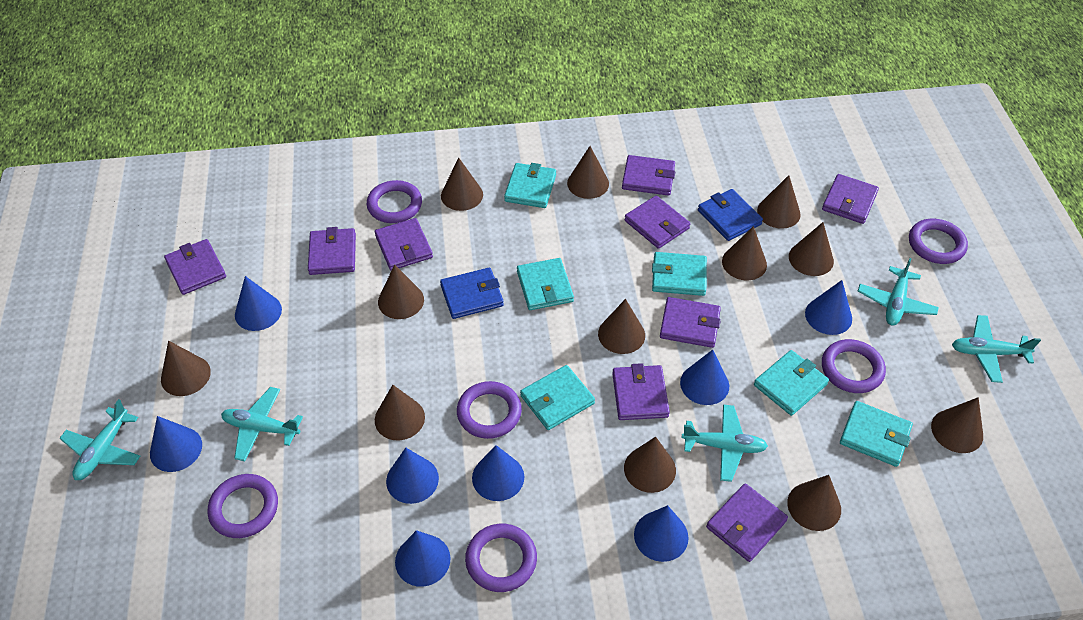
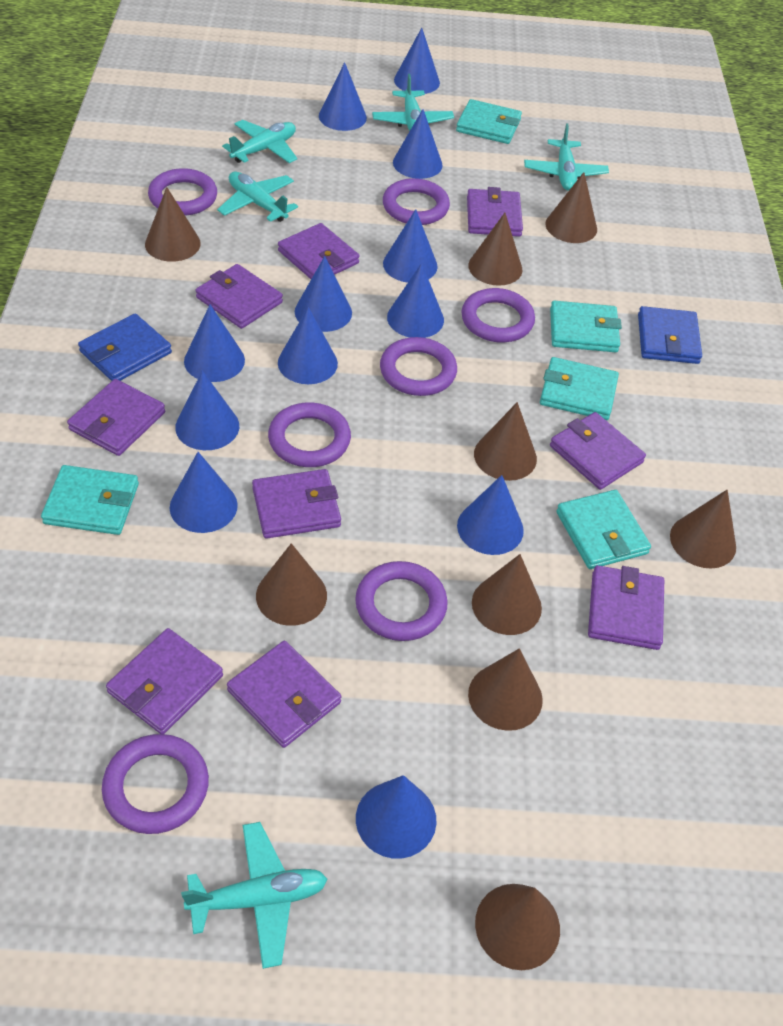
blue cone: [150,416,202,472] [235,276,282,331] [386,448,439,504] [395,530,451,587] [472,445,524,501] [634,505,689,562] [680,350,729,405] [805,280,852,335] = 8 -> [170,452,238,533] [175,371,239,450] [184,304,245,382] [278,307,338,384] [295,256,352,332] [319,62,367,131] [356,775,436,859] [383,209,438,283] [387,263,444,338] [393,109,443,179] [394,28,440,94] [457,475,524,555] = 12
brown cone: [161,341,211,396] [375,385,425,440] [378,264,424,319] [441,158,483,211] [567,146,609,199] [598,299,645,354] [624,437,676,493] [722,226,767,280] [757,175,801,229] [787,475,841,531] [789,222,834,276] [931,397,983,453] = 12 -> [145,187,201,262] [256,543,327,626] [468,213,522,286] [468,648,543,731] [472,554,542,635] [474,402,537,481] [475,884,560,970] [545,172,597,243] [670,490,736,568] = 9
purple ring: [208,474,278,538] [367,180,422,223] [457,381,522,439] [465,524,537,592] [822,339,886,393] [909,219,968,264] = 6 -> [102,734,209,834] [148,168,217,216] [268,402,351,467] [355,561,448,641] [380,337,457,396] [383,178,450,225] [461,288,535,342] = 7
turquoise wallet: [504,163,556,208] [517,258,574,310] [520,365,595,430] [652,252,707,296] [754,350,829,416] [840,401,913,467] = 6 -> [41,465,139,535] [456,99,522,144] [540,357,619,420] [550,301,622,352] [556,490,651,569] = 5

